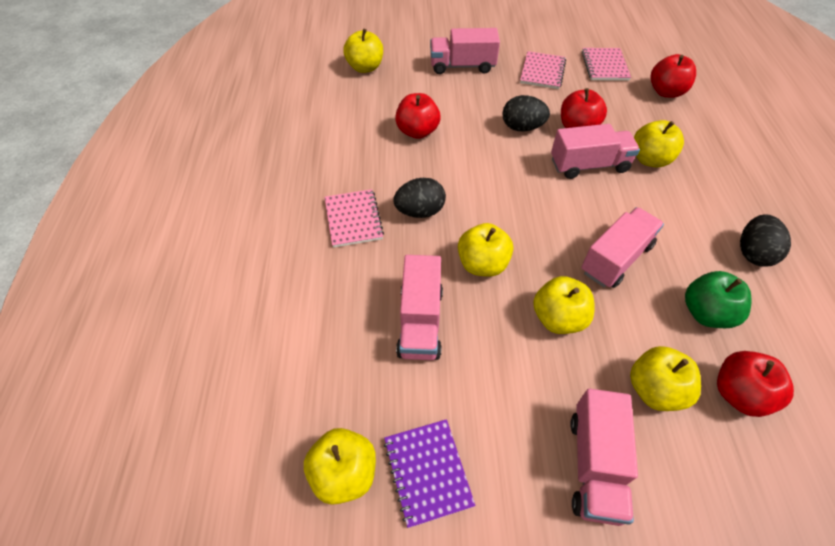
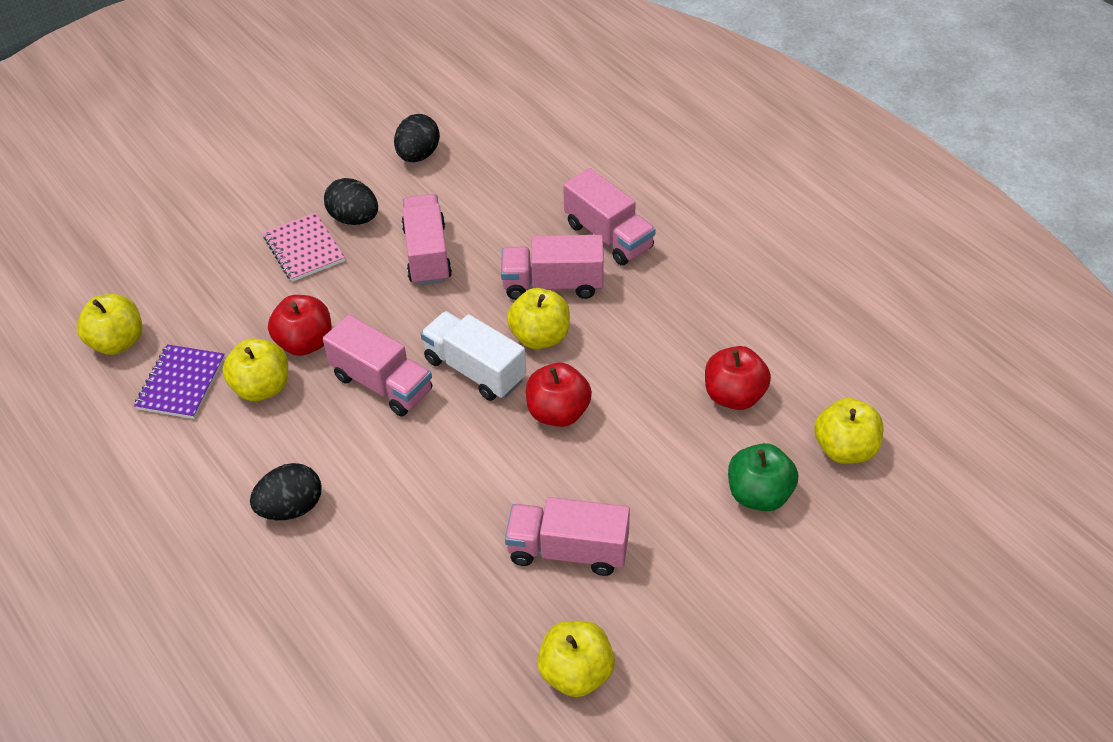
pink notebook: [325,189,384,248] [520,51,566,89] [582,48,631,81] = 3 -> [263,212,345,282] = 1
red apple: [395,93,440,139] [561,88,607,128] [651,54,696,98] [717,351,794,417] = 4 -> [268,295,332,356] [526,363,592,427] [705,346,771,410] = 3
white truck: none = 0 -> [420,311,526,401] = 1
yellow apple: [304,428,376,505] [343,29,383,73] [458,223,513,277] [533,276,594,334] [630,346,701,411] [634,120,684,167] = 6 -> [77,294,142,355] [222,339,288,401] [507,288,570,349] [537,621,615,697] [814,398,883,464] = 5

